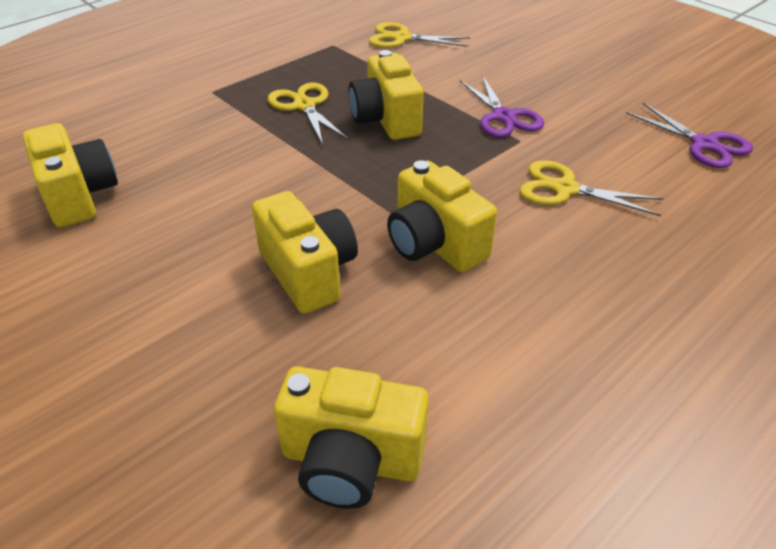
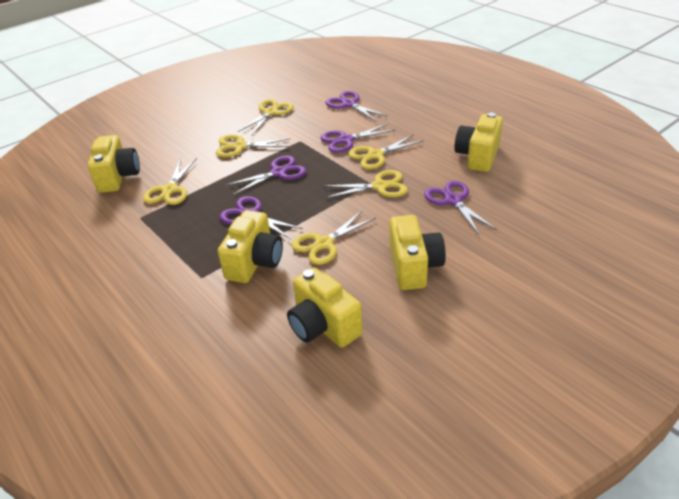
purple scissors: [460,75,544,137] [626,103,753,168] = 2 -> [219,196,303,239] [225,156,307,195] [321,123,396,153] [326,91,388,122] [424,181,496,235] = 5
yellow scissors: [268,83,349,145] [369,22,471,48] [520,160,663,216] = 3 -> [143,158,197,205] [216,134,291,157] [238,99,294,136] [291,211,376,265] [323,170,408,198] [348,134,424,169] = 6

